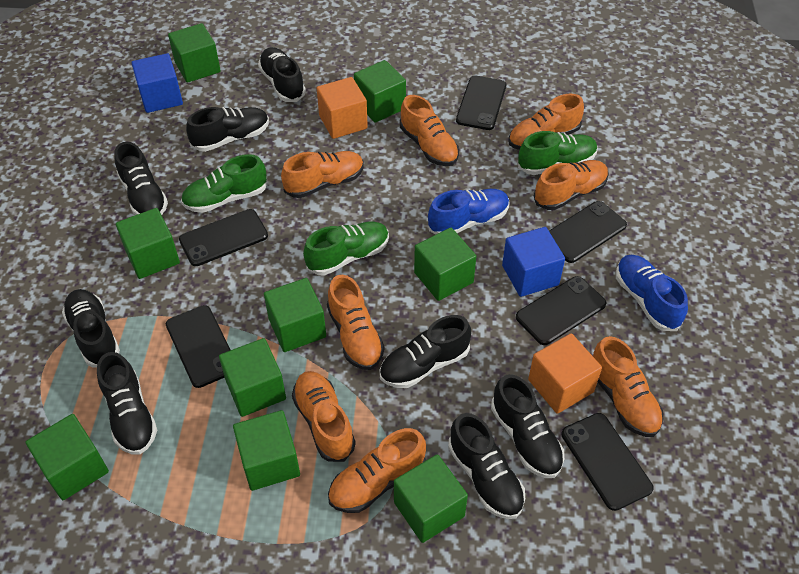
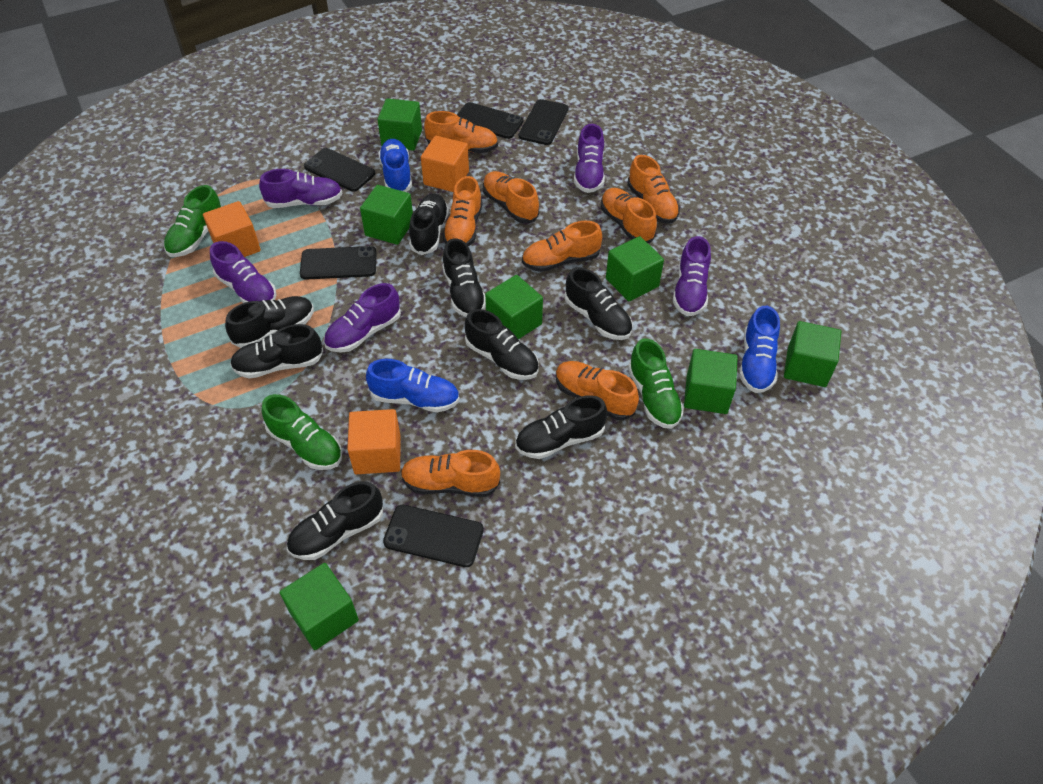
black phone: [166,305,230,388] [179,209,268,266] [456,76,507,130] [516,276,606,345] [549,201,627,263] [561,413,653,511] = 6 -> [300,246,377,279] [304,148,375,192] [383,505,484,567] [457,102,523,139] [519,99,568,145] = 5
blue cube: [132,53,183,113] [502,227,565,297] = 2 -> none = 0
blue shoe: [428,189,510,234] [616,255,688,331] = 2 -> [366,359,460,413] [378,139,412,192] [739,306,780,393] = 3
green cube: [26,414,109,500] [116,208,180,279] [168,23,221,83] [219,338,286,417] [233,410,300,491] [264,278,326,352] [354,60,406,123] [394,454,468,543] [414,228,476,301] = 9 -> [280,563,359,650] [360,185,413,245] [378,98,422,151] [485,275,543,339] [606,236,664,301] [684,349,738,414] [784,321,841,387] = 7
orange cube: [317,77,368,139] [528,333,602,414] = 2 -> [203,201,261,257] [347,409,400,474] [421,136,469,192] = 3
purple shoe: none = 0 -> [210,241,276,303] [259,169,343,208] [324,283,401,353] [574,124,605,193] [673,236,711,316] = 5

